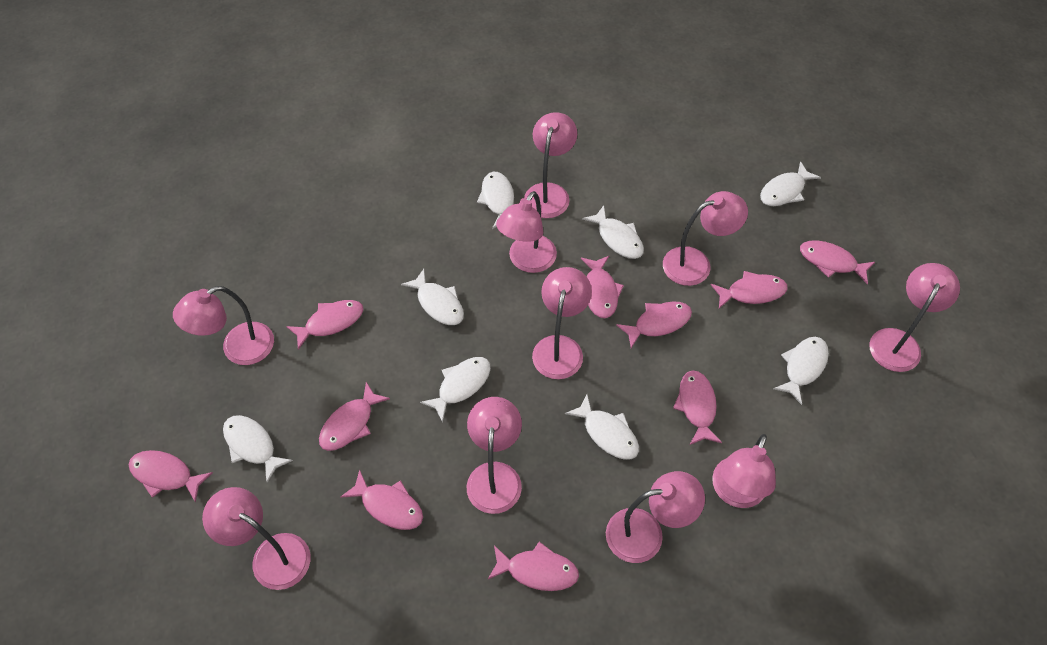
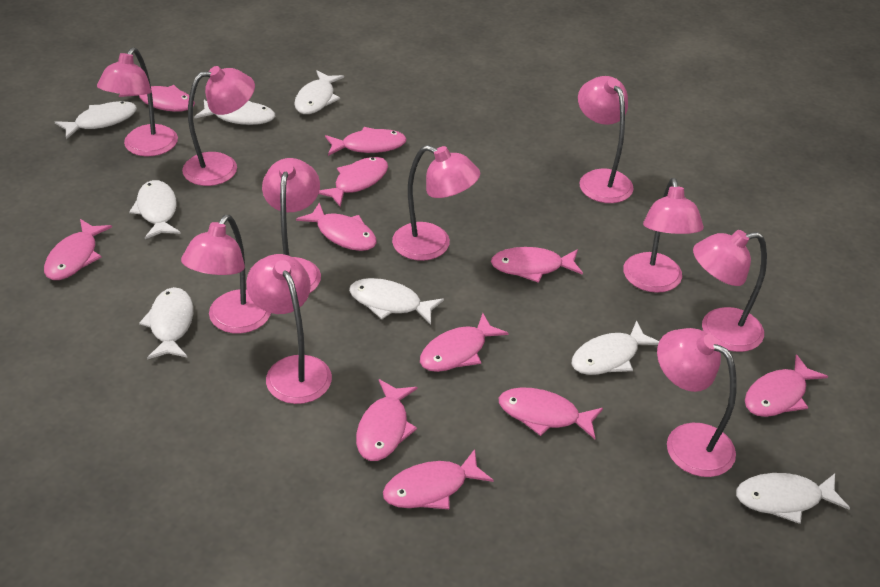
pink fish: [128,450,213,503] [286,300,364,350] [319,382,390,451] [340,470,423,530] [487,542,579,591] [581,256,624,318] [616,301,692,348] [673,370,722,445] [710,271,788,309] [800,240,875,284] = 10 -> [44,219,112,280] [119,85,195,112] [296,203,377,251] [319,157,388,207] [325,127,407,156] [356,379,418,461] [383,449,494,509] [420,313,509,372] [491,247,583,283] [499,387,603,439] [745,354,828,417] = 11

